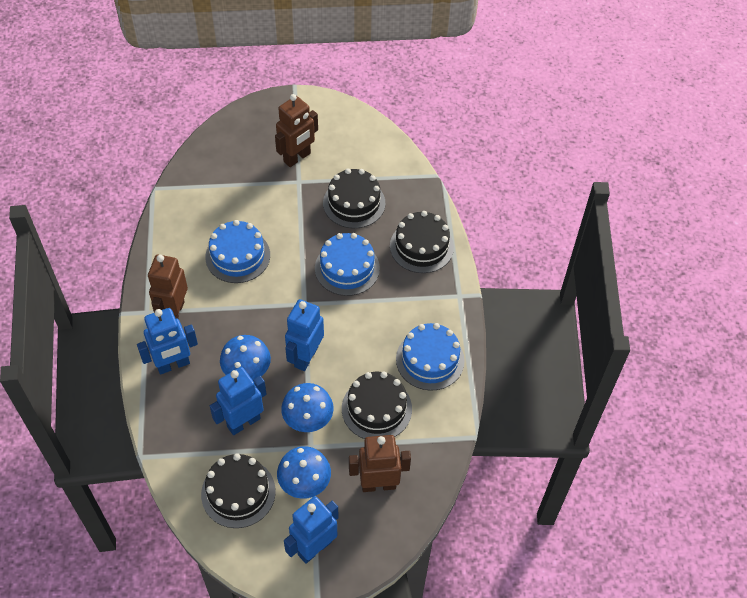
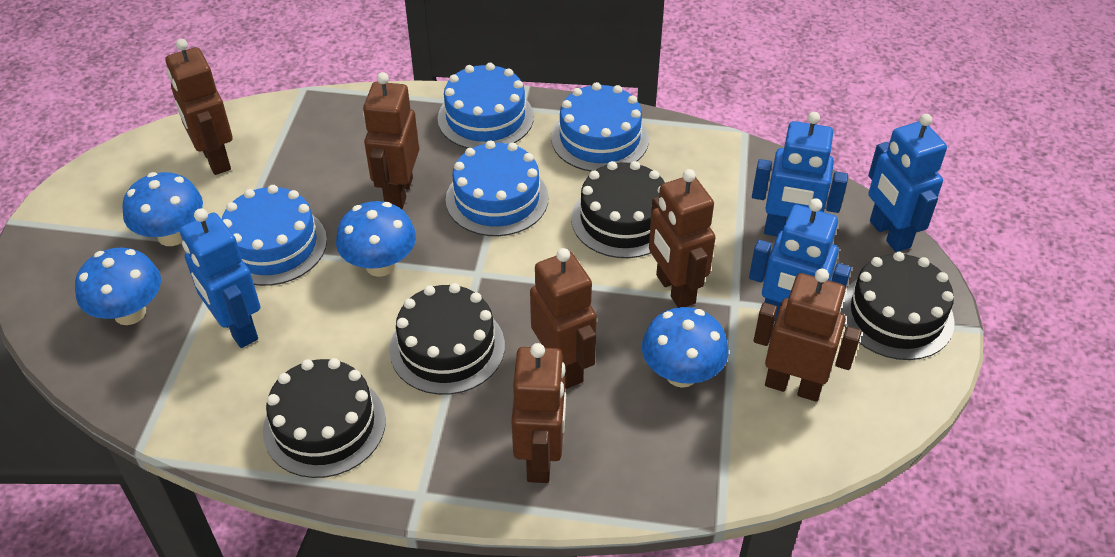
blue cake: [205,220,270,283] [315,233,380,296] [396,323,465,391] = 3 -> [222,185,327,286] [438,63,534,148] [446,141,549,236] [551,82,649,172] = 4
blue mushroom: [220,335,271,380] [277,446,331,499] [281,383,334,432] = 3 -> [75,247,161,325] [122,172,203,246] [336,201,416,277] [642,307,729,388] = 4
brown robot: [148,255,188,319] [275,94,318,167] [349,435,411,492] = 3 -> [165,39,233,175] [363,72,419,209] [511,343,566,483] [530,248,597,389] [649,169,716,308] [754,269,862,402] = 6

